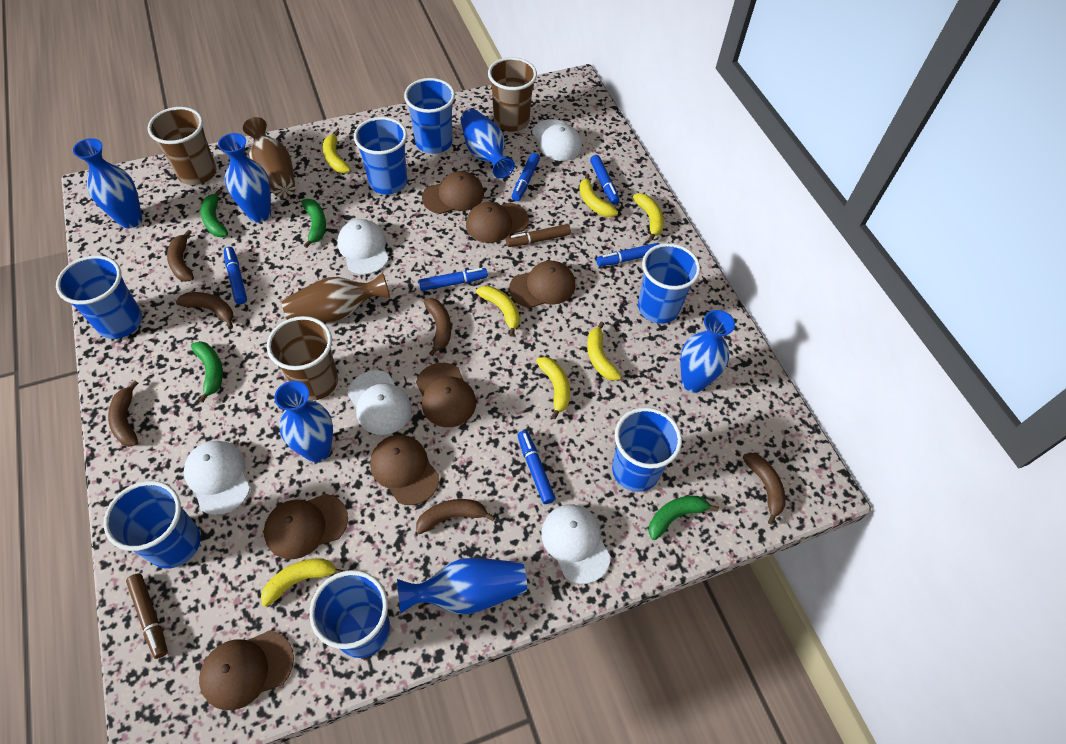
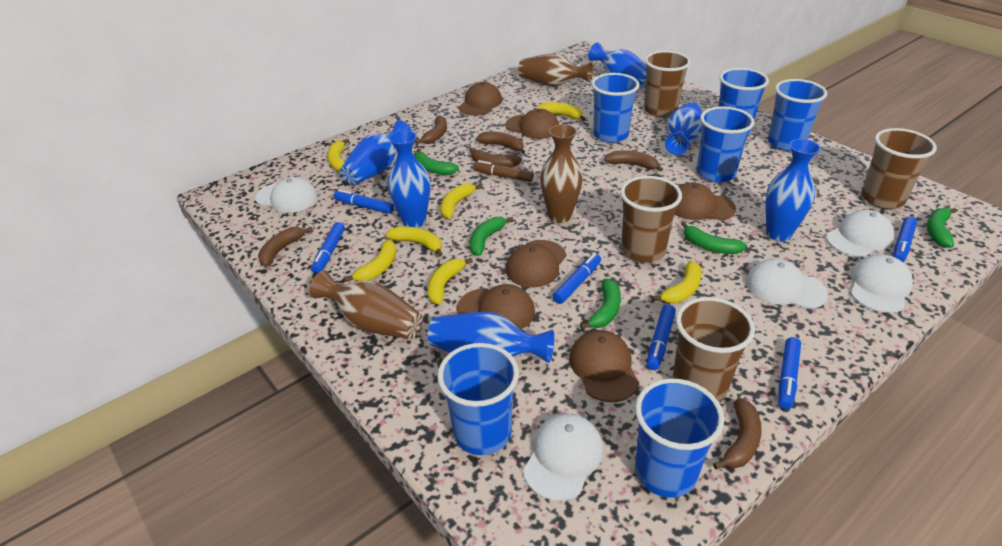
blue cup: [56,255,142,339] [103,481,201,569] [309,570,390,658] [354,117,407,195] [404,78,455,154] [612,407,682,492] [638,243,701,324] = 7 -> [438,343,519,455] [591,73,639,143] [635,378,724,498] [697,106,755,183] [718,68,769,134] [768,79,827,151] = 6
brown cap: [199,630,294,710] [264,494,348,559] [370,435,439,505] [416,363,476,427] [422,171,484,214] [466,202,529,243] [509,261,575,308] = 7 -> [457,284,535,330] [459,82,502,116] [506,109,559,139] [506,240,566,287] [569,330,639,402] [675,183,736,220] = 6
brown cup: [148,107,216,185] [267,316,338,400] [488,57,537,132] = 3 -> [620,176,682,262] [644,51,691,117] [672,297,755,401] [861,128,937,209] = 4
brown marker: [126,573,168,659] [506,224,571,247] = 2 -> [473,160,534,182] = 1
brown vase: [243,117,296,198] [282,272,390,322] = 2 -> [309,270,422,339] [518,54,593,86] [540,124,583,223] = 3
green banana: [191,341,223,403] [200,189,228,237] [301,199,326,248] [648,496,719,540] = 4 -> [415,149,459,175] [470,217,514,256] [580,279,621,330] [681,221,747,254] [927,208,957,248] = 5

